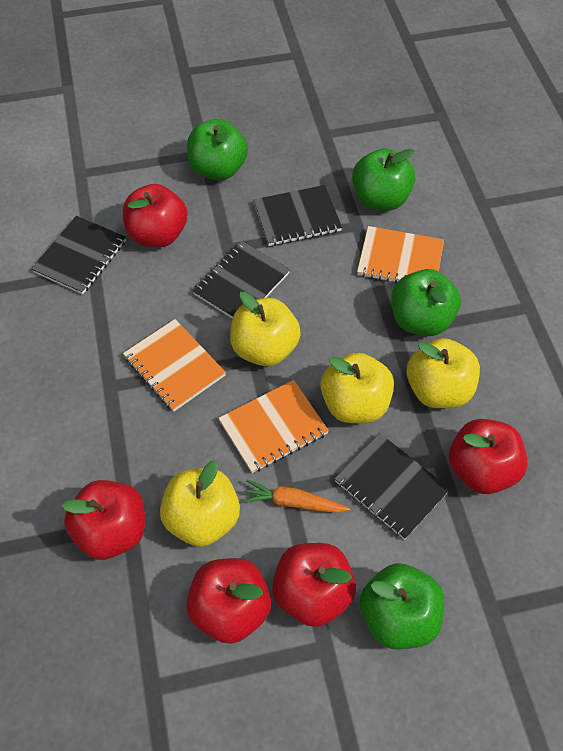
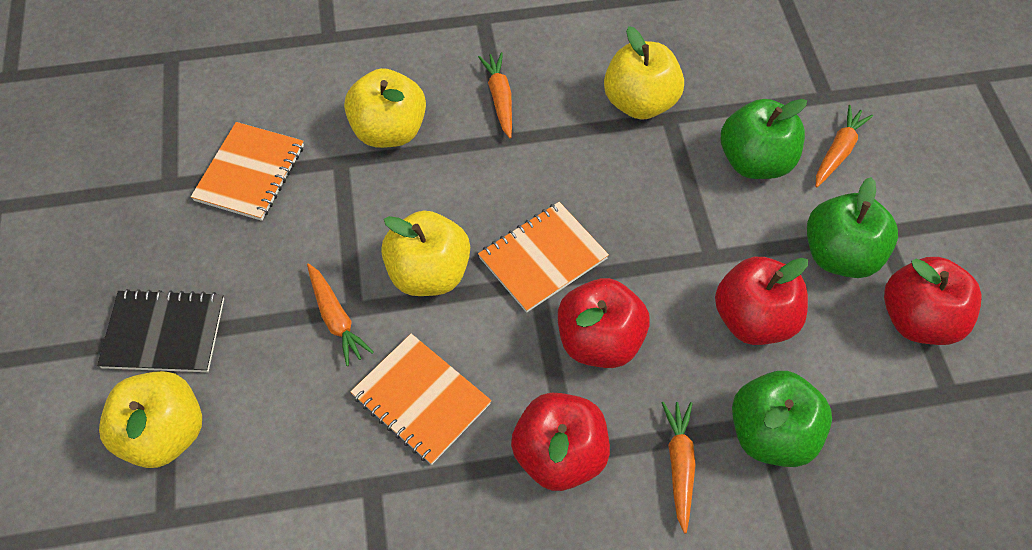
black notebook: [31,216,126,295] [193,241,290,319] [253,185,342,246] [334,433,450,540] = 4 -> [97,289,224,372] = 1
green apple: [187,119,248,180] [352,148,415,211] [360,563,444,649] [391,269,461,336] = 4 -> [721,99,807,179] [732,371,832,467] [807,177,898,278] = 3
orange carrot: [242,480,350,513] = 1 -> [307,264,374,366] [478,52,512,138] [662,402,696,533] [816,105,873,188] = 4
red apple: [62,480,145,560] [123,184,188,247] [186,558,271,644] [272,543,356,627] [449,419,528,494] = 5 -> [511,393,610,491] [558,278,650,368] [715,257,808,345] [884,257,982,345] = 4

